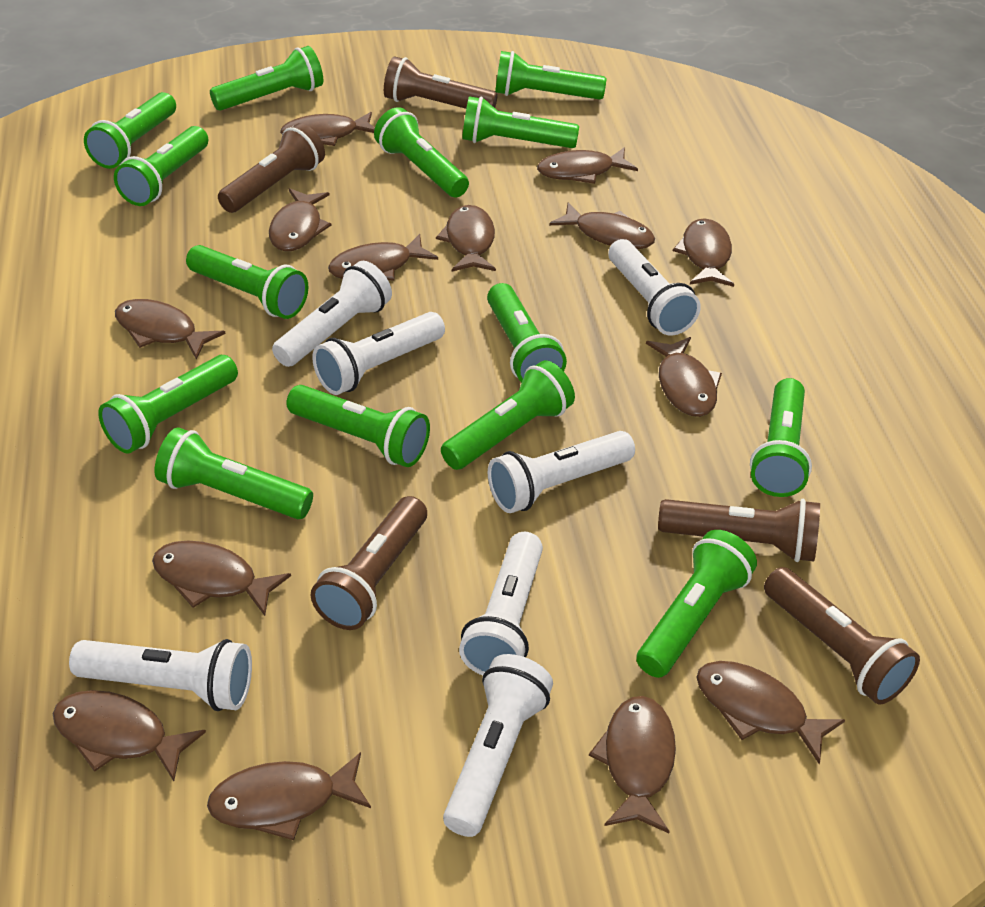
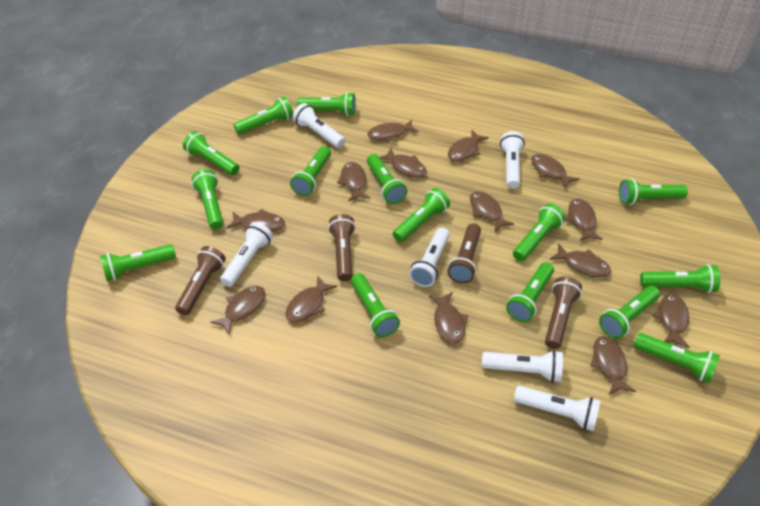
brown flashlight: [218,123,325,213] [311,496,427,630] [384,56,498,109] [658,499,820,562] [764,567,920,705] = 5 -> [175,246,226,315] [328,214,356,281] [448,223,481,283] [545,276,582,349] = 4
green flashlight: [84,92,176,169] [98,355,238,453] [114,126,208,206] [155,427,313,519] [186,245,308,319] [210,46,323,111] [286,385,430,467] [374,107,469,198] [441,360,575,470] [462,96,579,148] [487,283,567,383] [495,51,606,100] [636,530,757,678] [750,378,812,497] = 14 -> [100,244,176,281] [183,131,239,175] [192,169,223,230] [233,97,293,135] [290,146,331,196] [297,92,356,116] [351,273,400,337] [367,154,407,204] [393,188,450,242] [506,262,554,322] [513,203,565,261] [599,286,660,339] [619,179,688,205] [634,333,720,383] [640,264,720,293] = 15
white flashlight: [69,639,252,711] [272,261,392,367] [312,312,445,395] [443,654,553,837] [459,532,543,676] [488,431,635,513] [608,239,701,336] = 7 -> [220,222,273,287] [292,103,345,148] [409,228,450,287] [482,350,563,382] [500,131,525,189] [514,385,600,431] = 6

